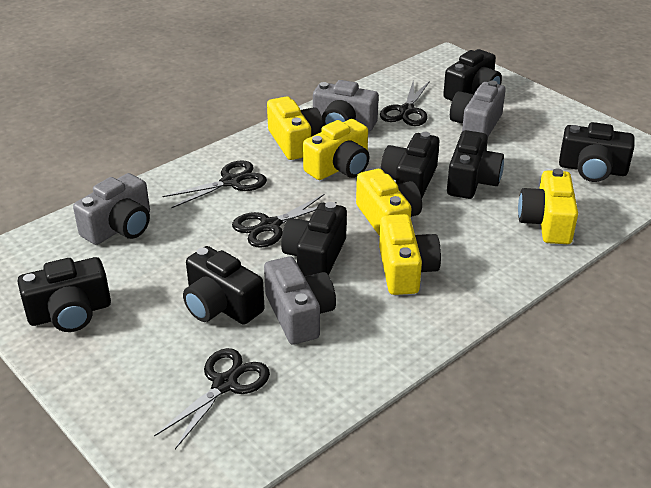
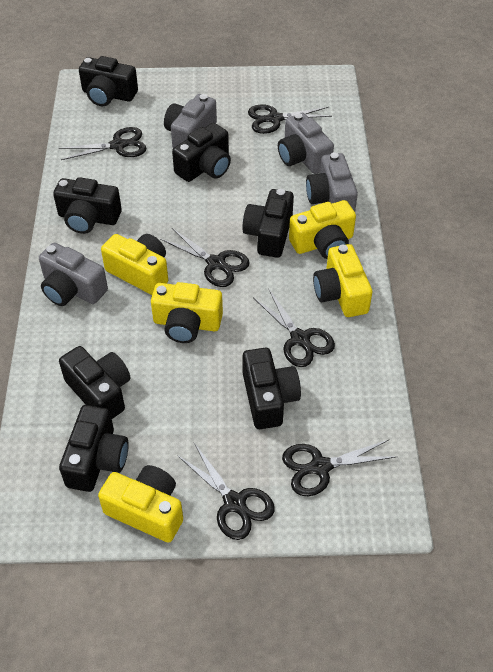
black scissors: [154,348,270,449] [162,160,267,208] [232,194,336,248] [380,79,430,126] = 4 -> [59,127,147,160] [160,228,250,287] [177,443,275,540] [248,104,332,134] [254,288,335,367] [282,439,398,496] = 6

